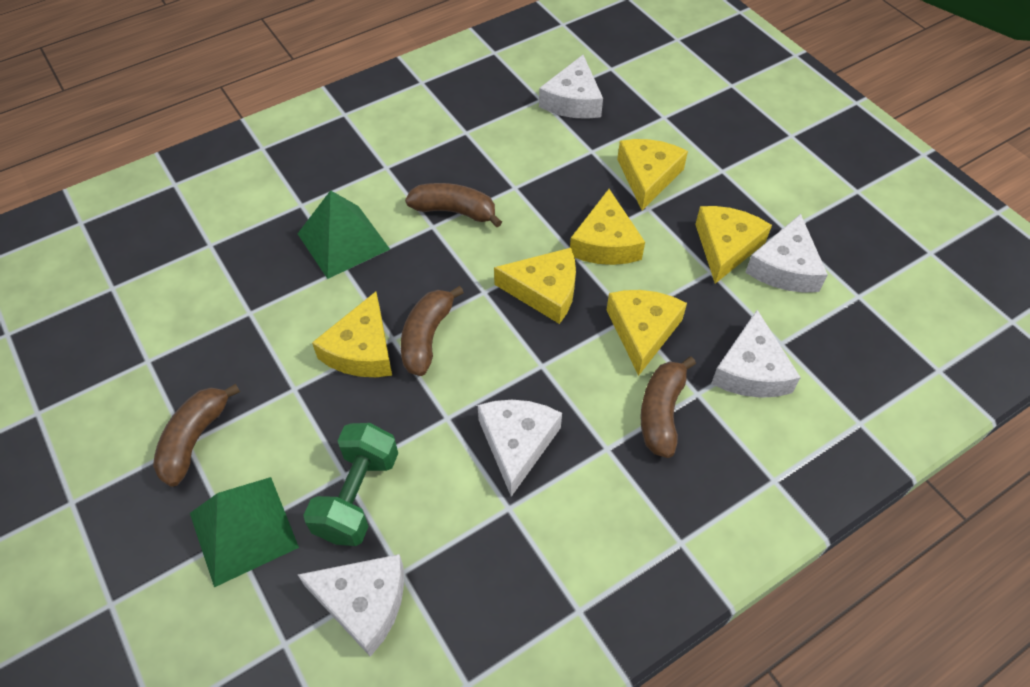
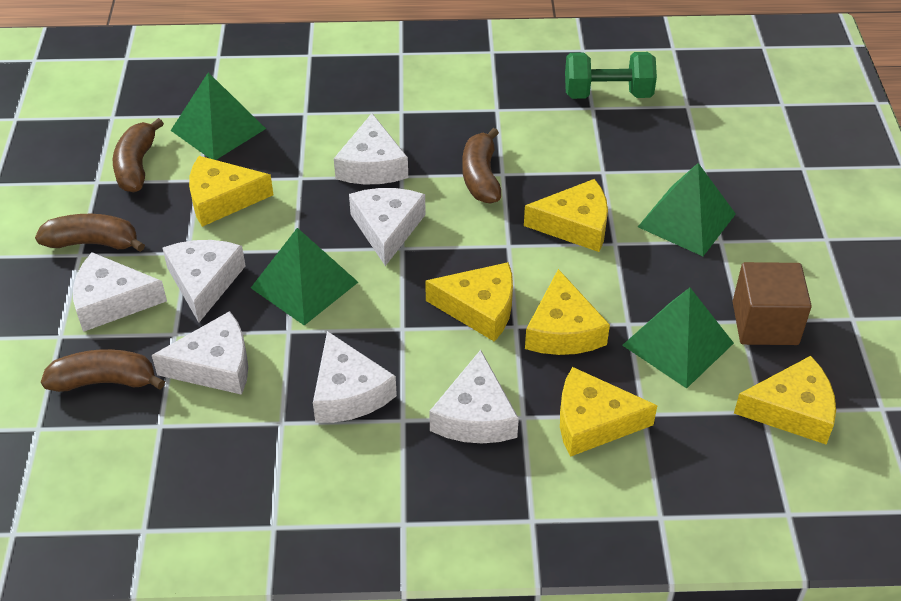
brown cube: none = 0 -> [732,262,812,345] = 1
green pyramid: [190,477,299,587] [298,190,390,279] = 2 -> [171,72,266,160] [251,228,358,326] [622,288,734,389] [638,163,736,256] = 4
white cheese: [298,554,404,657] [478,400,562,497] [539,55,603,119] [711,310,801,398] [745,214,828,293] = 5 -> [73,252,167,332] [152,311,248,395] [162,240,246,323] [313,331,397,423] [334,113,408,184] [349,188,426,266] [429,350,519,443] = 7

